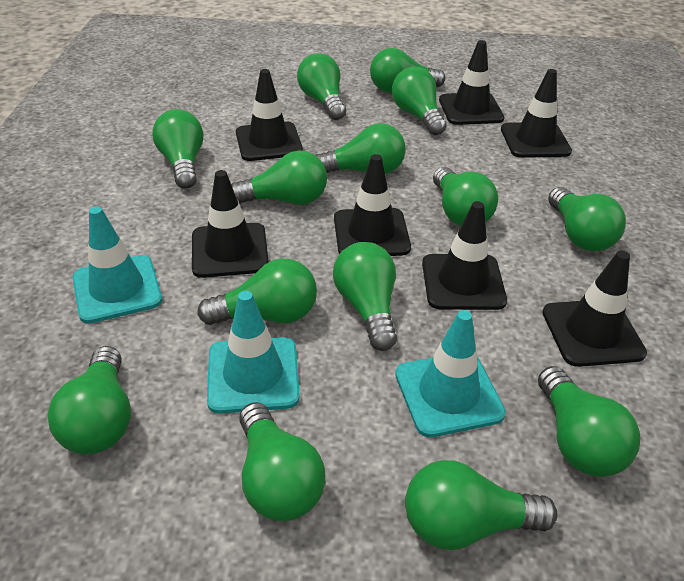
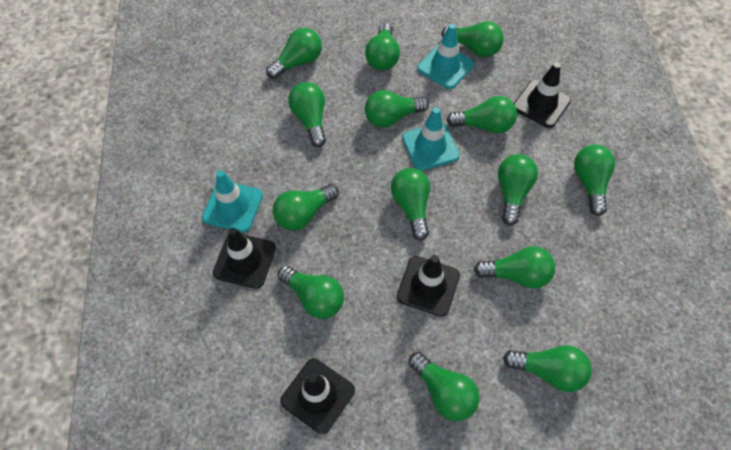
black traffic cone: [192,170,269,278] [236,69,303,161] [334,154,411,256] [422,201,507,310] [439,40,505,125] [501,69,572,158] [542,251,647,367] = 7 -> [213,228,276,289] [280,359,355,434] [397,255,460,317] [514,62,571,128] = 4

